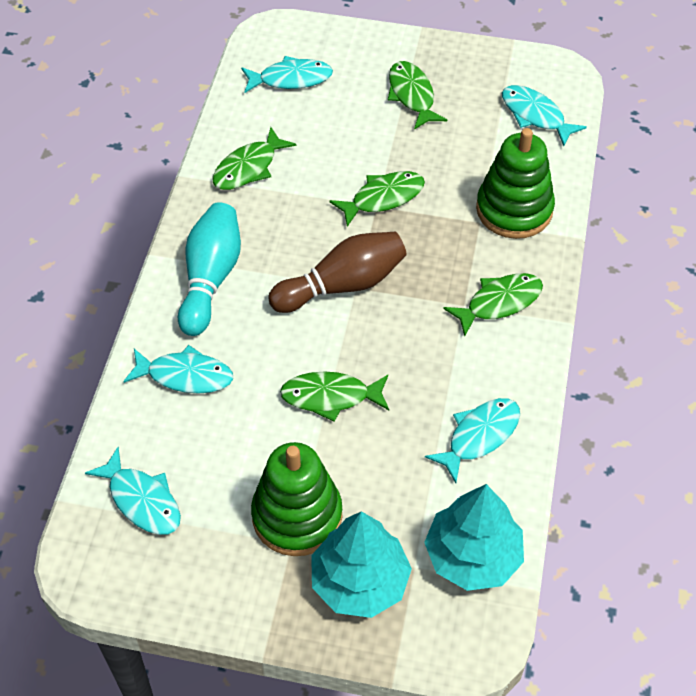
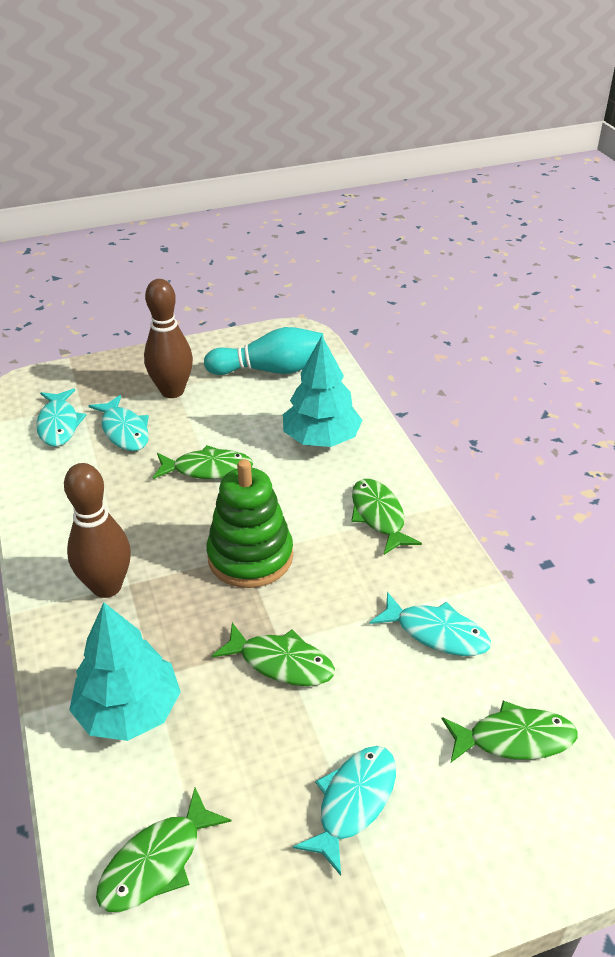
brown bowling pin: [268,232,407,313] = 1 -> [64,463,131,598] [144,279,193,398] = 2
green stacking toy: [251,442,342,556] [476,128,555,239] = 2 -> [207,459,293,588] = 1
turquoise fish: [85,447,181,535] [123,345,233,394] [241,56,333,93] [425,398,520,483] [502,85,587,146] = 5 -> [36,388,86,446] [89,395,149,451] [293,746,396,876] [370,592,491,656] = 4

